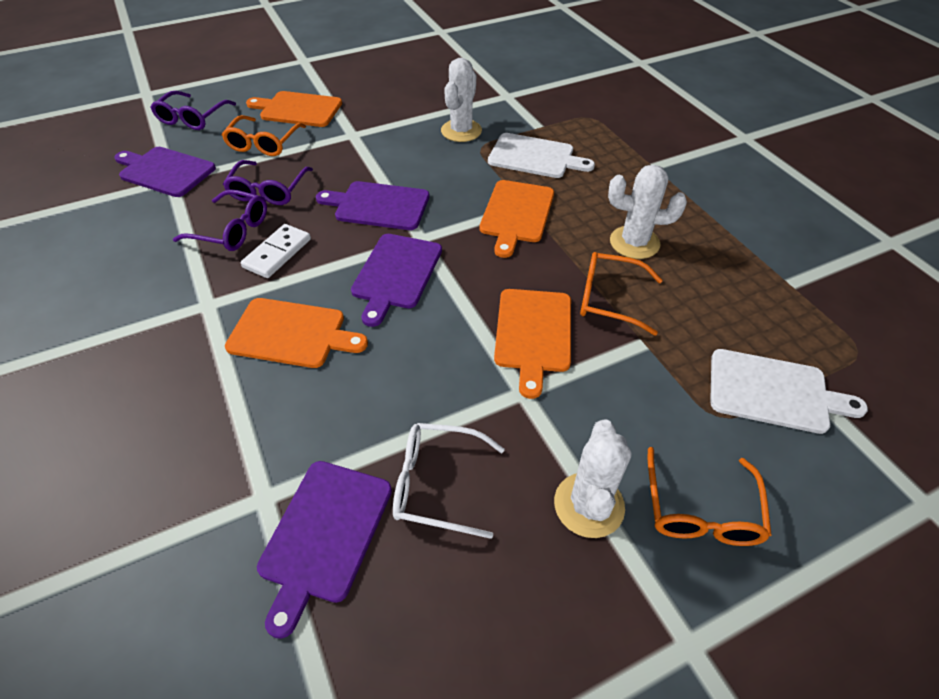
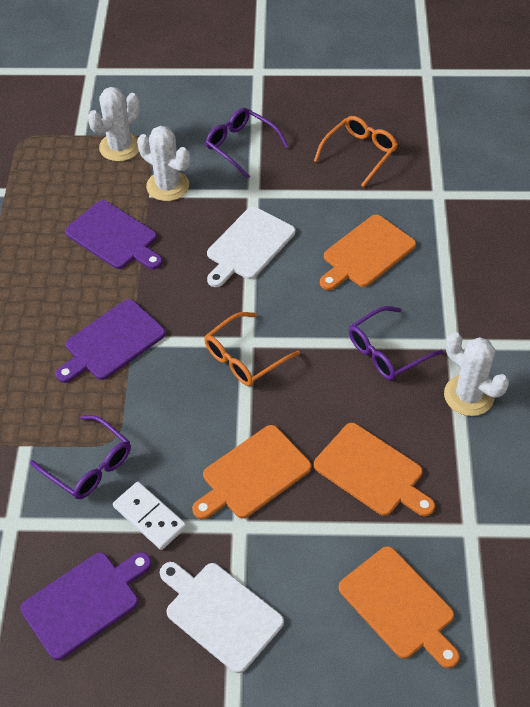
orange glasses: [222,115,306,156] [580,252,663,336] [648,447,772,546] = 3 -> [204,312,300,386] [314,116,398,187] = 2
purple cutting board: [114,147,216,197] [257,461,392,639] [316,181,430,230] [351,234,442,327] = 4 -> [20,552,152,660] [56,299,165,383] [65,200,163,269] = 3
white glasses: [393,423,505,539] = 1 -> none = 0

